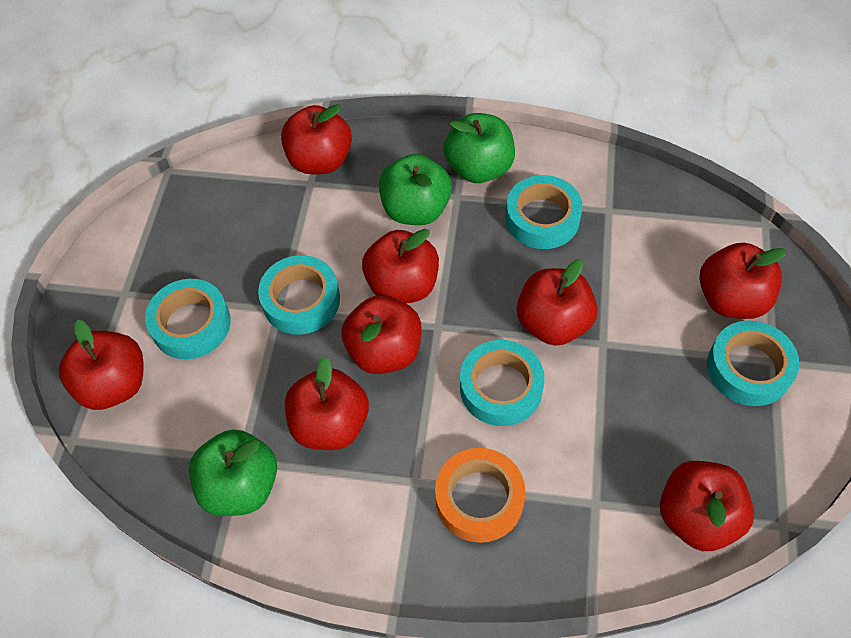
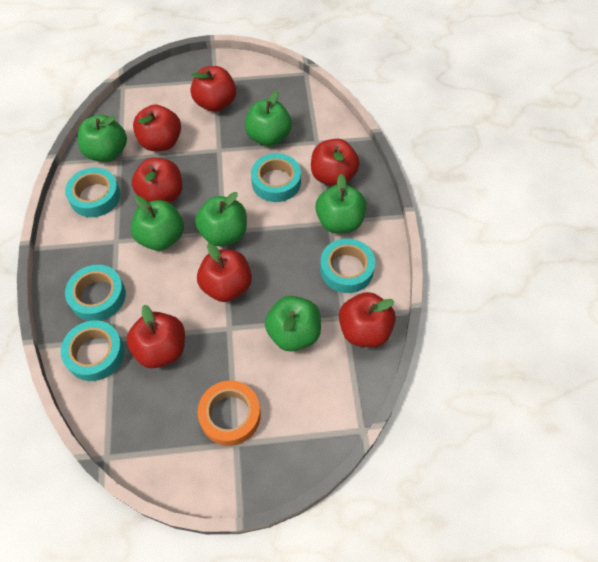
green apple: [189,430,277,516] [379,154,452,225] [444,113,515,183] = 3 -> [78,115,127,162] [131,196,184,251] [195,192,247,246] [245,90,292,146] [265,296,321,351] [315,174,367,233] = 6
red apple: [59,320,144,410] [281,104,352,174] [285,356,369,450] [341,296,422,374] [362,229,439,304] [517,259,598,346] [660,461,754,551] [700,243,787,319] = 8 -> [127,305,185,368] [132,158,182,203] [133,104,181,151] [191,66,236,112] [197,243,252,302] [311,139,360,186] [339,292,396,347] = 7

